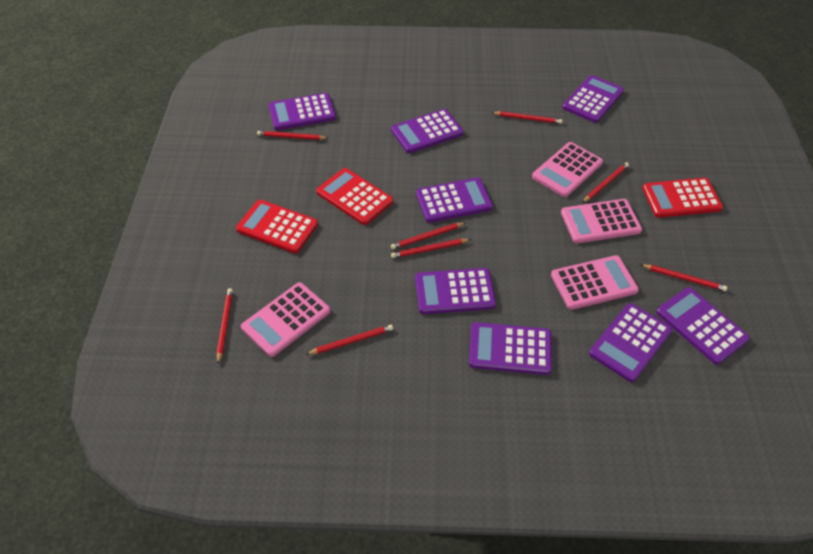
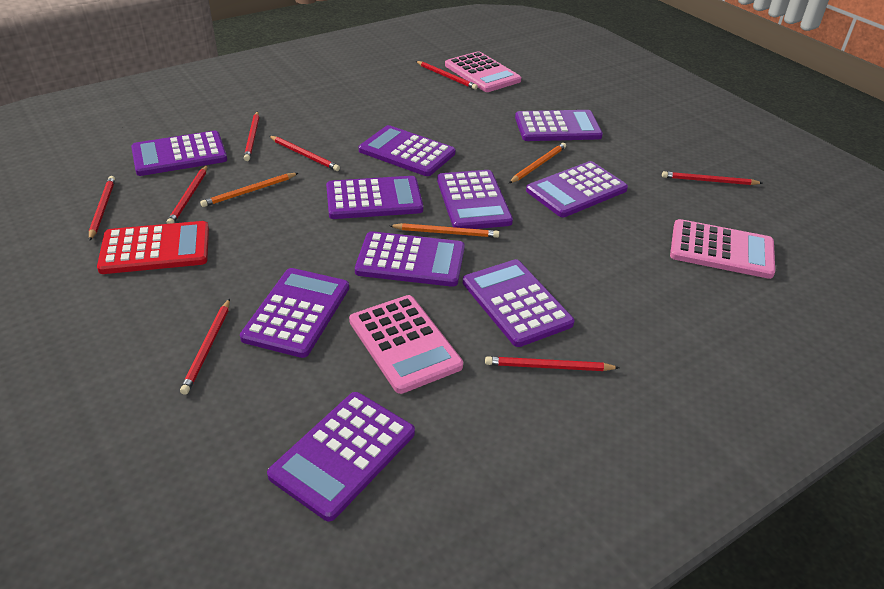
orange pencil: none = 0 -> [200,173,298,207] [389,223,499,238] [509,143,566,183] = 3
pink calculator: [241,282,330,357] [532,142,603,197] [551,255,639,310] [561,199,642,243] = 4 -> [349,295,463,394] [445,51,522,92] [670,219,775,279] = 3
purple calculator: [269,93,336,130] [391,109,464,153] [415,268,496,314] [416,177,493,223] [469,322,552,375] [562,75,624,123] [589,303,672,382] [656,287,750,365] = 8 -> [131,131,227,176] [240,268,349,358] [267,392,415,521] [326,176,423,219] [355,231,465,287] [359,125,455,176] [437,170,513,229] [463,259,574,347] [515,110,603,141] [526,161,628,217] = 10
red calculator: [236,200,318,253] [316,168,393,225] [642,178,723,218] = 3 -> [97,221,209,274] = 1

